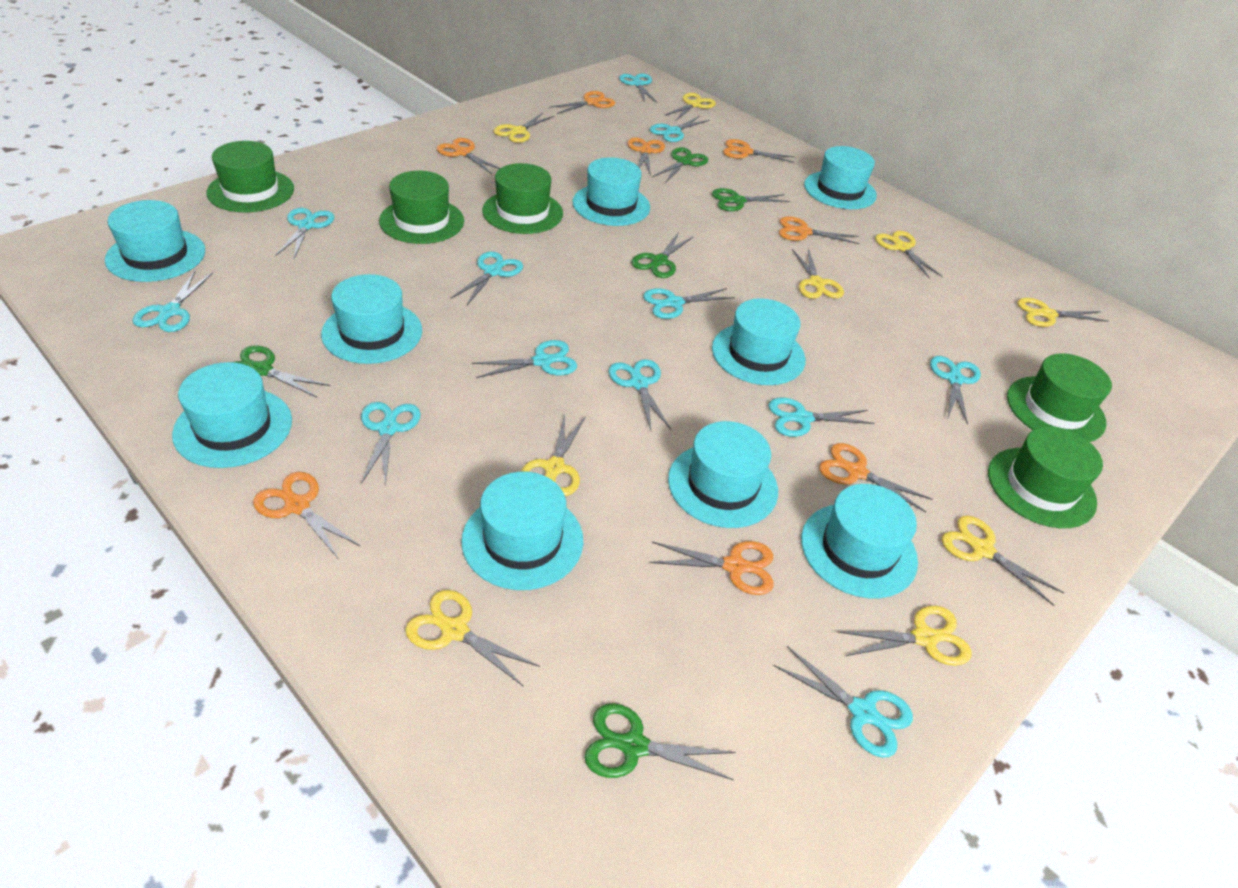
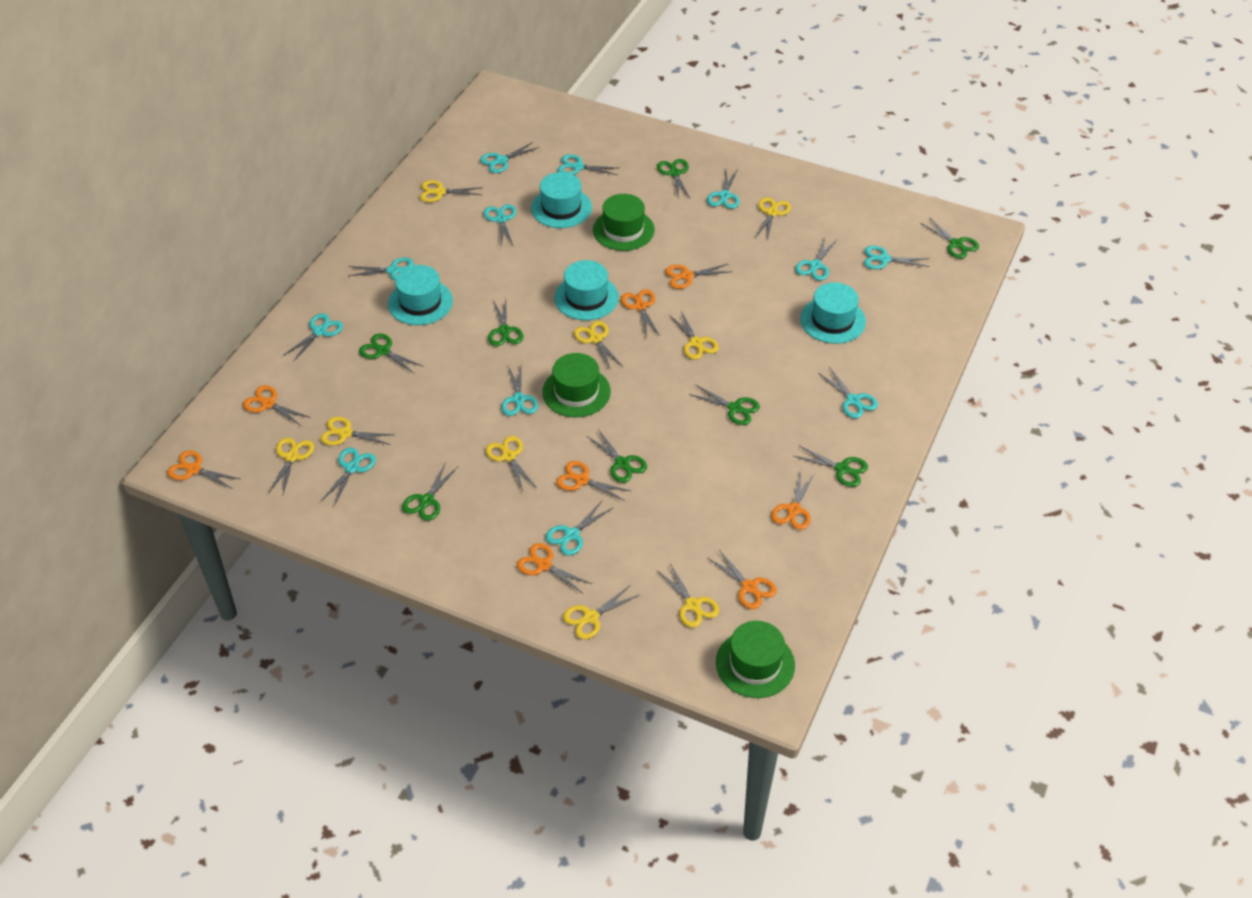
green hat: [206,141,294,212] [379,171,464,244] [482,163,563,234] [988,426,1103,528] [1007,353,1112,442] = 5 -> [542,353,611,417] [593,194,655,251] [716,621,795,698] = 3
green scissors: [232,345,330,397] [584,703,736,780] [631,232,694,278] [653,147,708,182] [712,188,790,211] = 5 -> [359,333,424,374] [402,462,458,521] [488,299,524,346] [587,429,647,483] [657,159,690,198] [689,385,760,425] [794,446,868,487] [920,217,979,259] = 8
turquoise hat: [105,200,205,282] [172,362,292,468] [321,274,422,364] [461,472,583,590] [572,158,650,226] [668,421,778,528] [712,298,806,385] [801,484,918,598] [804,146,877,209] = 9 -> [388,265,453,325] [531,172,592,228] [554,260,619,320] [800,282,866,344] = 4

